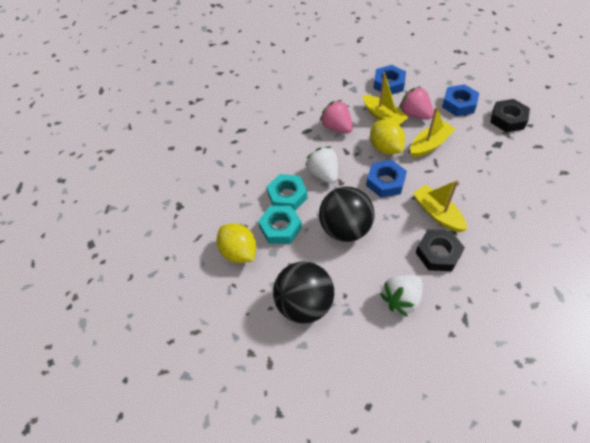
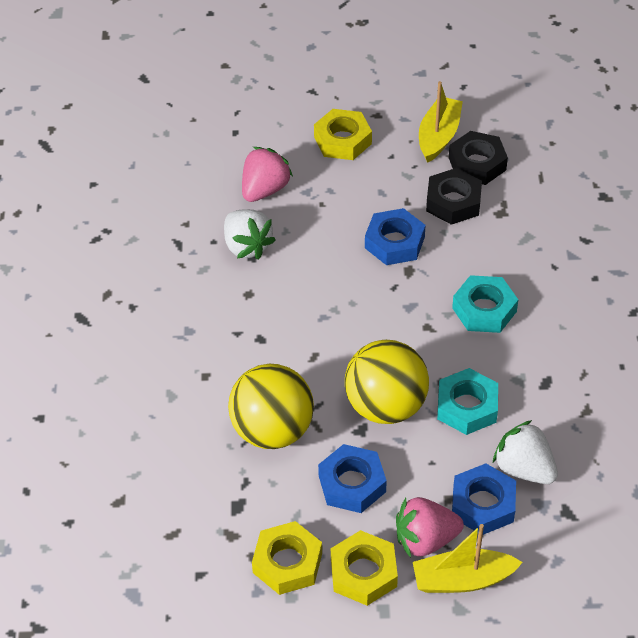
black ball: [273,261,334,324] [319,187,375,242] = 2 -> none = 0
yellow ball: none = 0 -> [228,364,314,449] [345,340,429,424] = 2
yellow boat: [363,72,409,125] [410,107,455,158] [413,180,467,232] = 3 -> [413,524,523,593] [419,81,463,163] = 2
yellow lemon: [217,223,256,263] [370,120,405,155] = 2 -> none = 0
yellow nut: none = 0 -> [252,521,322,595] [314,109,372,160] [331,530,398,606] = 3

